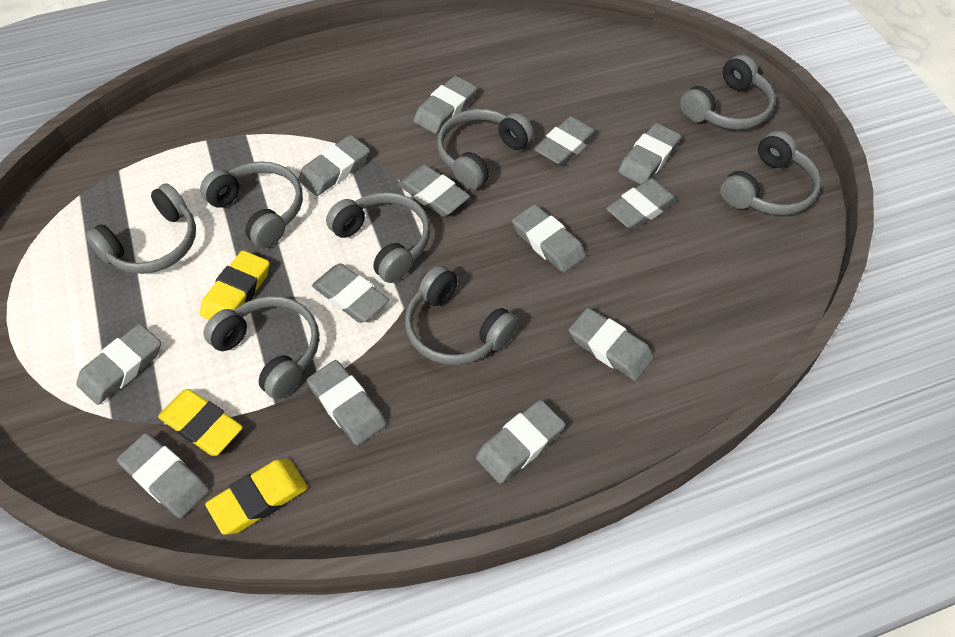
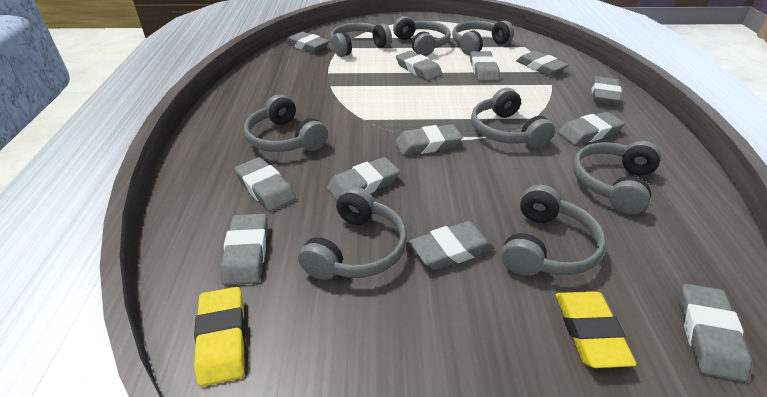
grey eraser: [76,324,161,405] [117,433,209,518] [298,135,370,196] [307,360,386,445] [312,263,389,323] [398,164,470,216] [413,76,477,134] [476,400,565,484] [512,204,586,273] [534,116,598,166] [569,308,654,381] [606,178,678,230] [618,123,681,185] = 13 -> [220,214,268,285] [234,157,296,212] [286,32,329,53] [327,157,400,200] [395,124,462,155] [396,51,442,81] [409,221,494,270] [470,51,500,81] [516,51,569,76] [558,112,625,145] [592,76,622,105] [679,284,752,382] = 12
yellow eraser: [158,389,243,456] [200,250,269,320] [205,459,308,535] = 3 -> [194,287,246,387] [556,291,637,368] = 2

